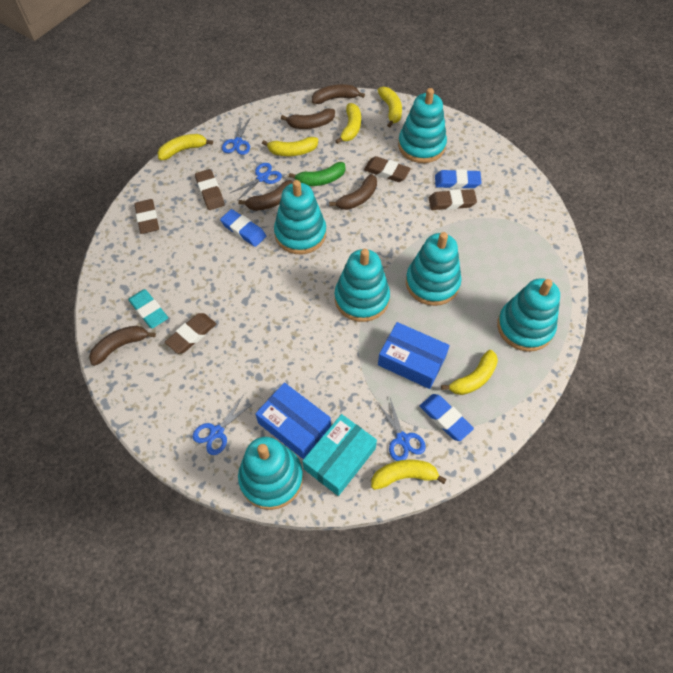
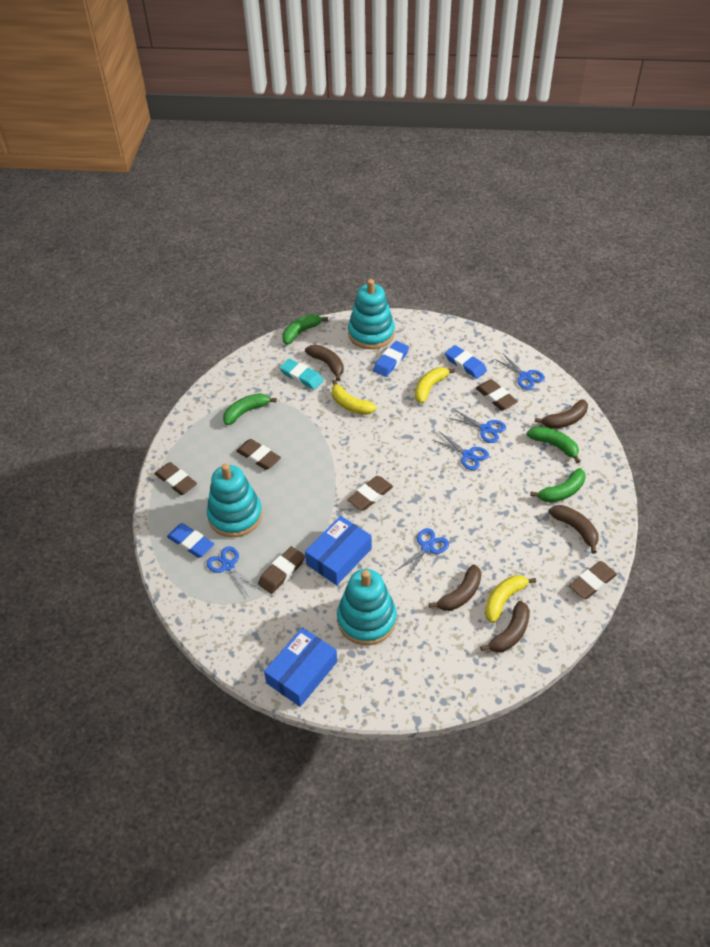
blue scissors: [193,394,253,455] [222,117,251,155] [230,163,282,201] [376,398,426,461] = 4 -> [207,546,259,596] [397,528,449,579] [433,432,489,470] [449,409,506,443] [495,354,545,390] = 5
brown eraser: [134,199,159,234] [165,313,216,354] [195,169,225,210] [364,156,411,182] [429,189,477,210] = 5 -> [155,462,197,495] [236,439,281,470] [258,546,305,594] [347,476,393,511] [476,379,518,410] [569,561,617,599] = 6
green banana: [289,162,345,186] = 1 -> [223,393,277,425] [282,314,328,345] [527,426,580,463] [531,468,586,503] = 4
turquoise box: [302,414,377,496] = 1 -> none = 0
turquoise stacking toy: [238,437,303,510] [274,180,326,254] [335,249,390,322] [398,88,447,163] [406,232,462,306] [497,278,560,352] = 6 -> [207,464,262,537] [337,569,397,645] [348,279,395,349] = 3
yellow banana: [157,134,213,160] [262,137,318,156] [335,103,361,144] [371,460,447,490] [378,87,402,127] [441,350,498,395] = 6 -> [331,380,377,415] [415,367,455,404] [485,575,536,623] = 3

